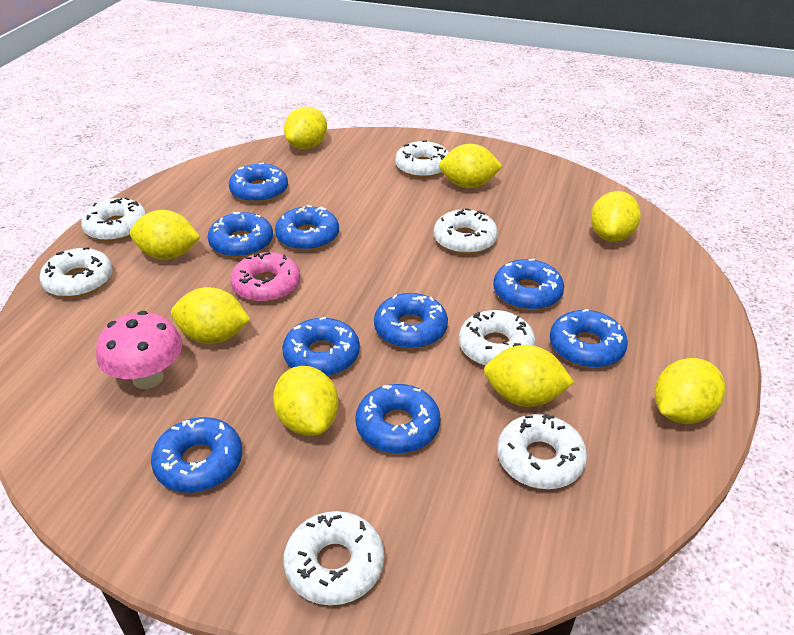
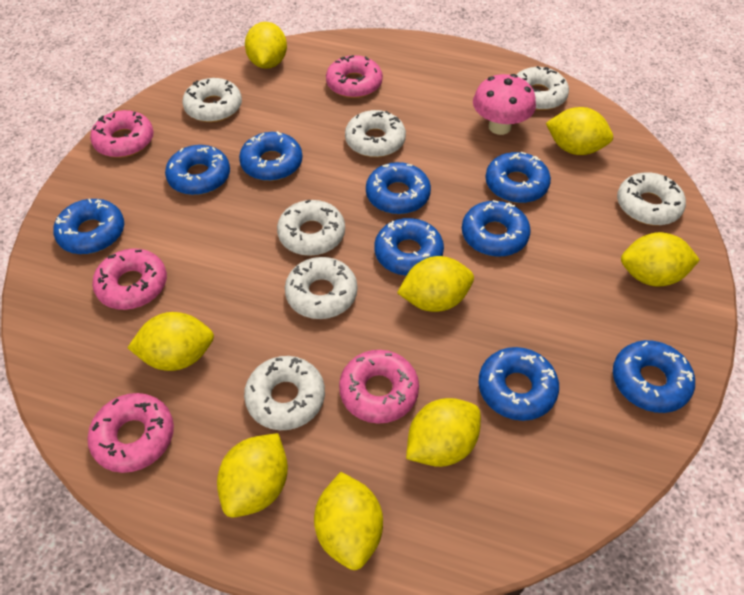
pink donut: [230,252,300,303] = 1 -> [87,393,174,473] [90,110,154,158] [92,248,167,310] [326,55,383,98] [339,350,419,424] = 5

